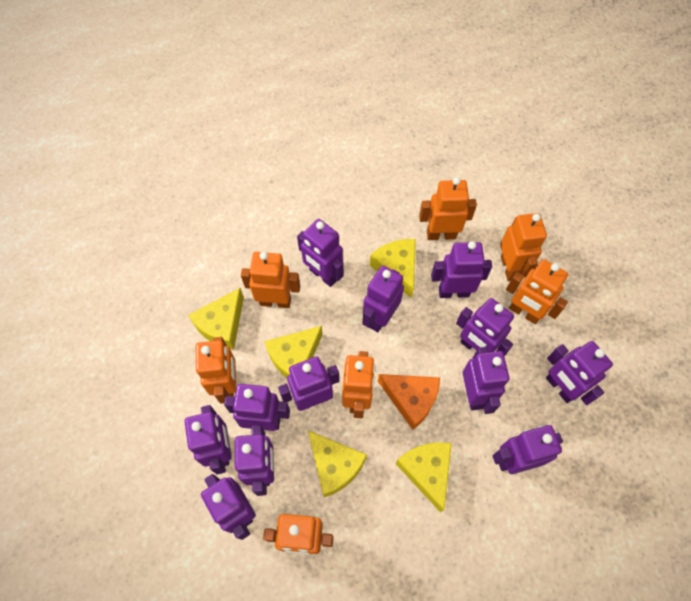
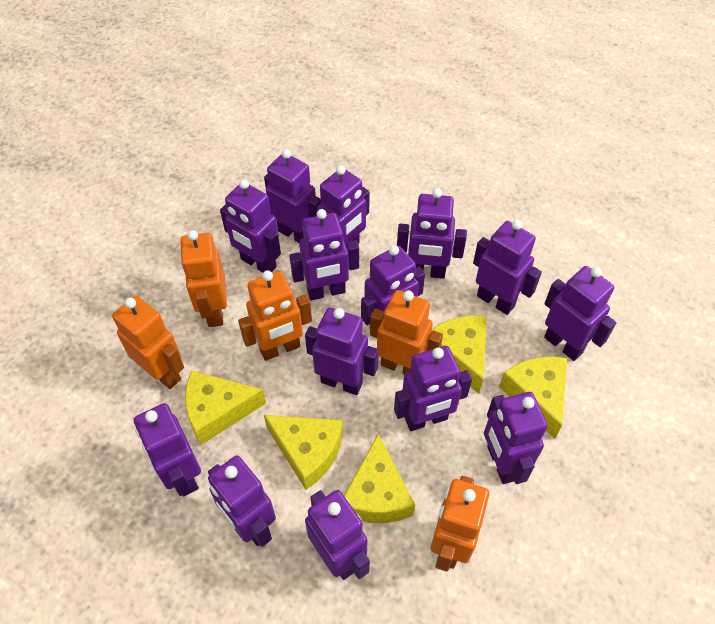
orange cheese: [378,374,440,430] = 1 -> none = 0
orange robot: [196,337,236,404] [241,252,300,308] [263,514,333,554] [342,351,375,418] [419,177,477,240] [500,213,547,281] [506,259,568,324] = 7 -> [112,296,184,389] [180,230,227,327] [238,270,312,361] [370,290,443,375] [431,476,489,572] = 5
purple robot: [185,405,232,475] [201,474,256,540] [224,384,290,431] [235,425,274,496] [278,357,339,411] [297,219,344,287] [362,265,404,332] [431,241,492,298] [456,298,514,357] [463,347,509,414] [492,425,563,474] [546,341,613,405] = 12 -> [134,403,201,496] [208,455,276,547] [220,179,281,272] [264,149,321,243] [289,209,359,300] [305,307,379,395] [305,490,370,580] [317,165,370,248] [361,245,425,325] [394,346,472,431] [397,188,467,279] [473,220,542,315] [484,392,548,484] [544,266,616,361] = 14

